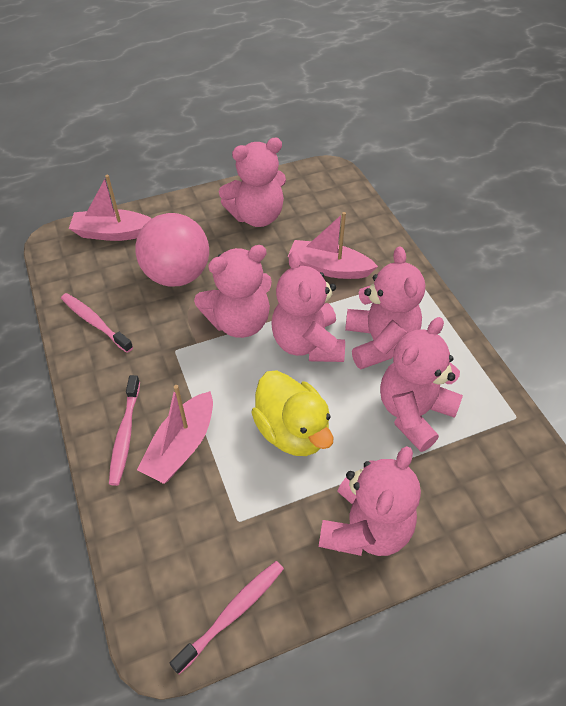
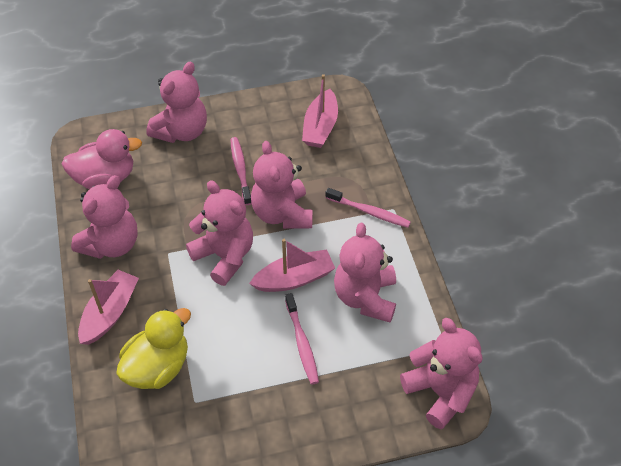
pink ball: [135,213,209,287] = 1 -> none = 0
pink duck: none = 0 -> [62,129,142,189] = 1

